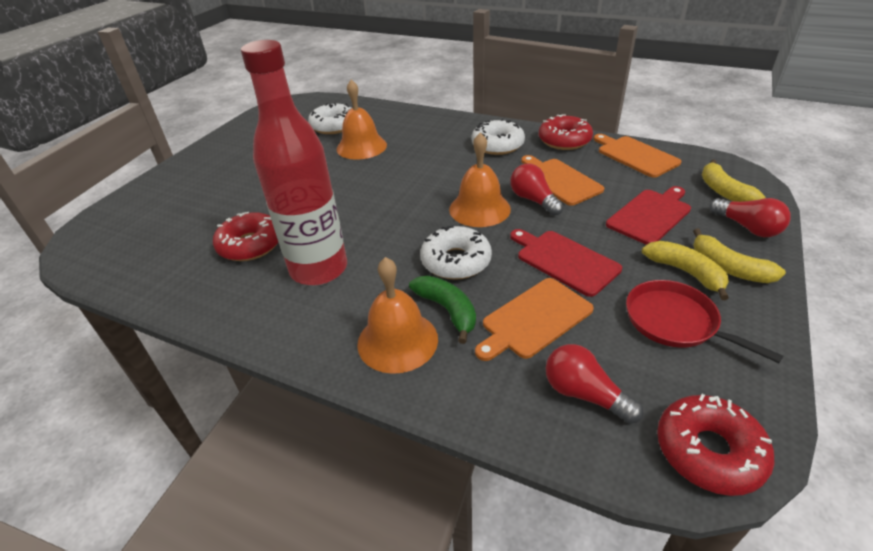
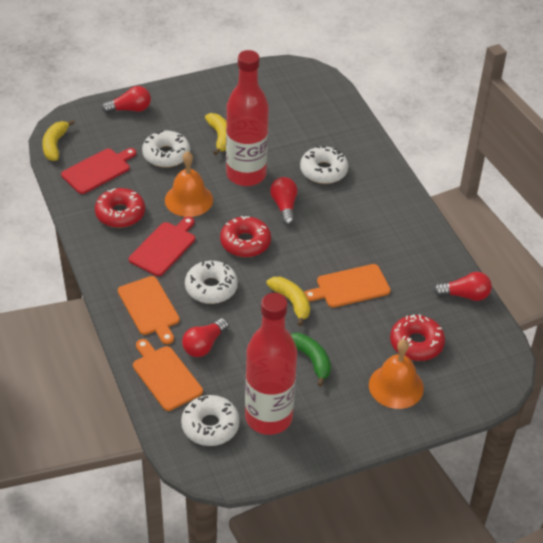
orange bell: [337,80,387,160] [357,257,438,374] [449,132,511,227] = 3 -> [165,151,213,217] [369,339,424,409] = 2
red bottle: [241,40,347,285] = 1 -> [226,50,269,186] [245,293,297,435] = 2
red light bulb: [510,164,564,216] [546,344,643,424] [709,198,791,237] = 3 -> [101,86,151,113] [182,318,229,357] [270,177,298,226] [433,272,492,301] = 4
red pan: [626,280,783,363] = 1 -> none = 0
white donut: [308,103,352,134] [420,226,492,280] [471,118,525,155] = 3 -> [142,130,190,168] [181,395,240,446] [185,261,238,304] [300,146,348,184] = 4

